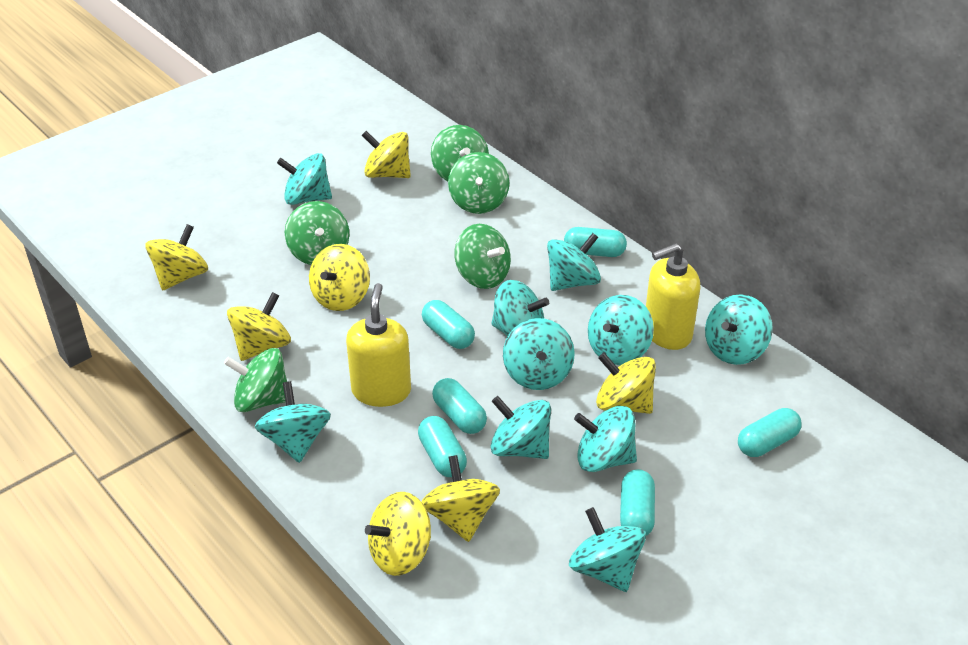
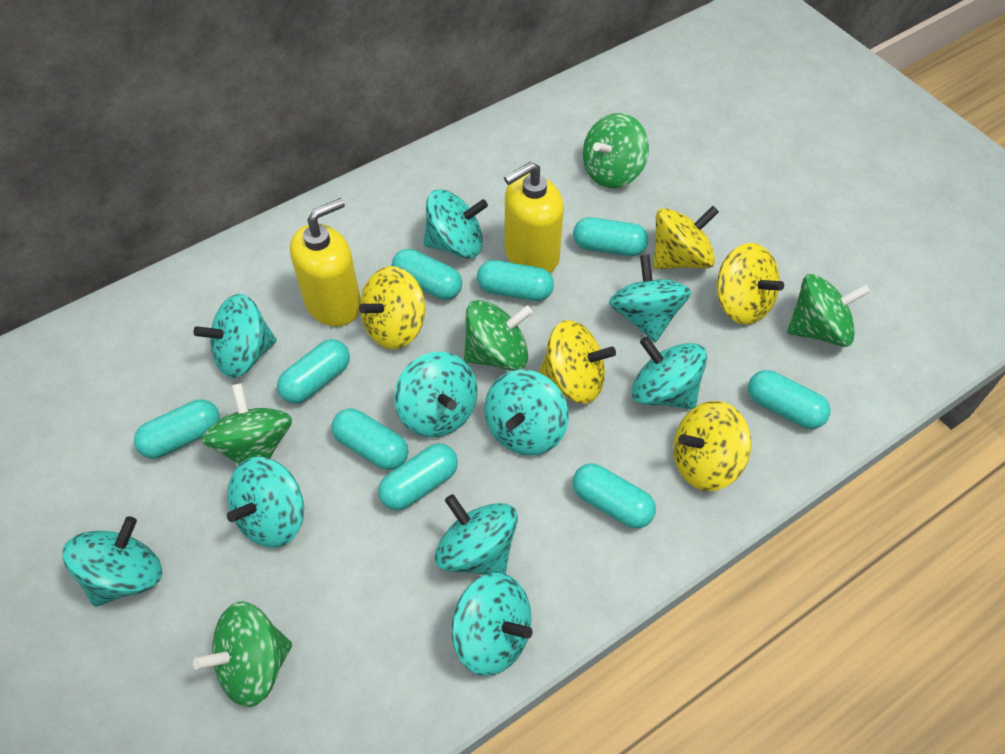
turquoise capsule: [418,416,467,477] [422,300,475,349] [432,378,487,434] [564,227,627,257] [620,469,655,536] [738,408,802,457] = 6 -> [134,399,220,459] [277,339,350,404] [331,408,408,470] [378,443,458,510] [392,249,462,300] [477,260,554,301] [572,463,656,528] [573,217,648,256] [748,370,830,429] = 9
yellow spinning top: [145,224,208,291] [227,292,291,361] [309,244,370,311] [362,131,411,178] [365,492,431,576] [422,455,500,542] [596,353,656,414] = 7 -> [359,266,425,349] [539,320,616,404] [653,206,719,269] [673,401,751,491] [716,243,784,325] = 5

